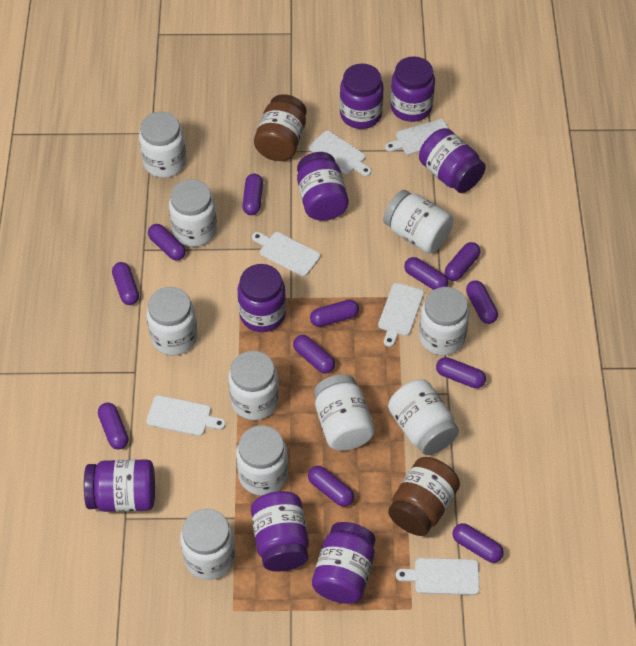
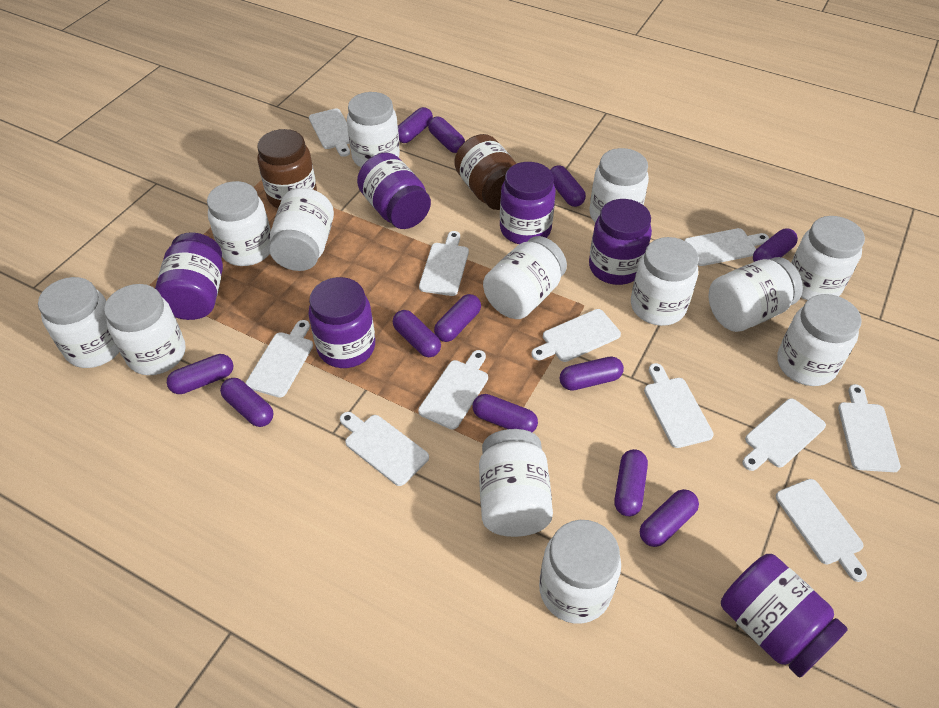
purple jar: [84,459,155,512] [237,264,286,332] [251,491,309,572] [297,152,349,221] [312,522,376,604] [340,64,384,129] [390,56,435,122] [419,128,486,193] = 8 -> [155,232,223,320] [308,277,375,368] [357,153,431,229] [500,162,556,244] [589,199,652,285] [721,554,848,677] = 6
white cutting board: [146,395,226,436] [252,232,320,277] [309,131,371,176] [378,283,424,347] [385,119,449,155] [396,558,480,595] = 6 -> [246,320,313,398] [309,108,350,157] [340,412,429,486] [418,350,488,430] [419,231,469,296] [531,309,621,362] [644,363,714,448] [684,228,769,266] [742,398,826,471] [776,479,867,582] [838,384,901,472] = 11
white jar: [139,111,186,178] [146,287,197,355] [169,179,217,247] [180,509,236,580] [228,351,279,420] [236,425,288,496] [314,374,375,451] [383,190,453,253] [388,379,459,455] [419,287,469,355] = 10 -> [38,277,119,368] [104,284,186,375] [207,181,271,266] [269,188,334,271] [347,92,400,167] [479,429,553,537] [483,236,567,319] [539,520,621,624] [589,148,649,222] [631,237,699,326] [708,257,803,332] [777,294,862,386] [791,216,865,300] = 13

